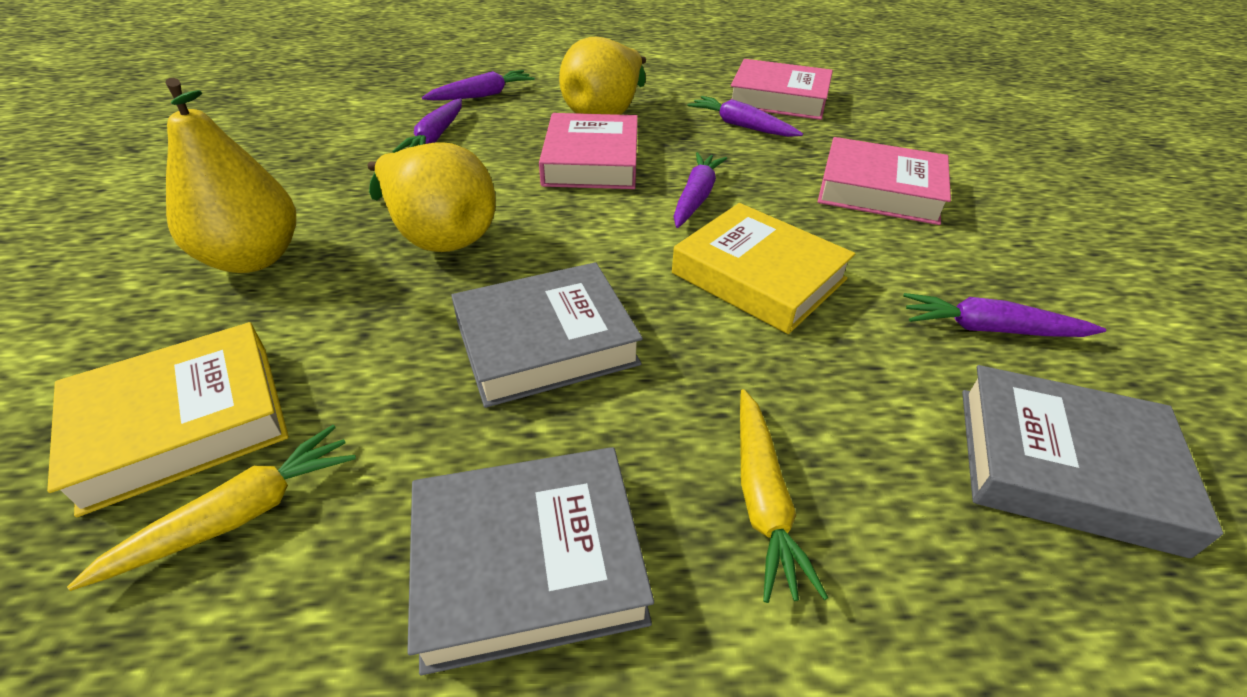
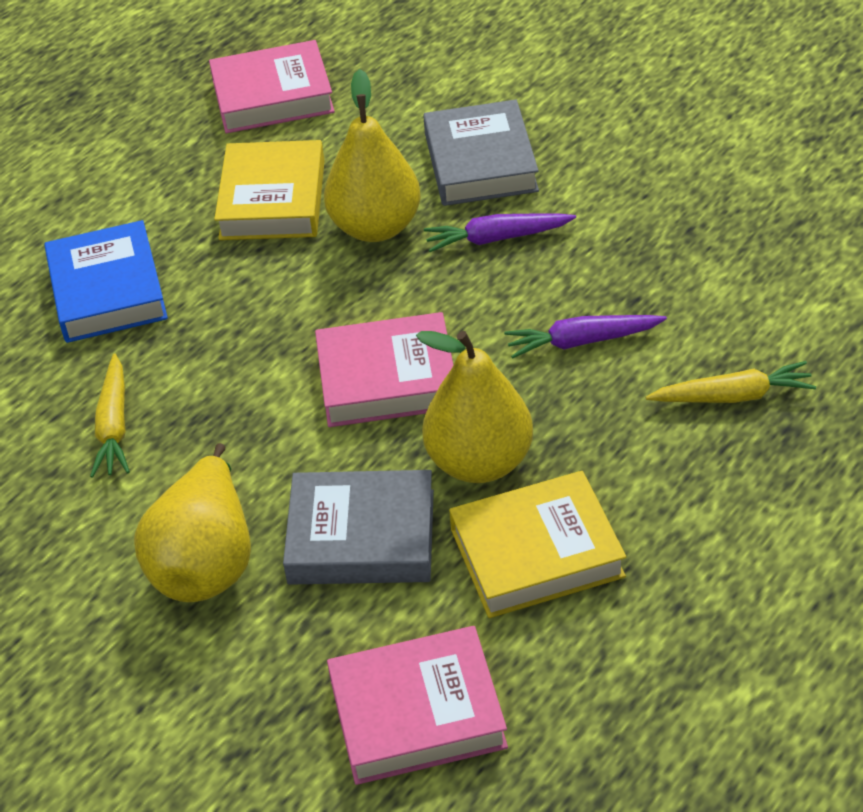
blue book: none = 0 -> [44,220,168,343] = 1
grey book: [407,447,654,675] [451,262,643,408] [962,365,1223,558] = 3 -> [283,470,434,585] [423,100,539,206] = 2
purple carrot: [392,98,462,153] [422,70,535,101] [673,152,727,228] [687,96,803,137] [903,293,1106,337] = 5 -> [424,214,576,252] [504,315,667,358] = 2

